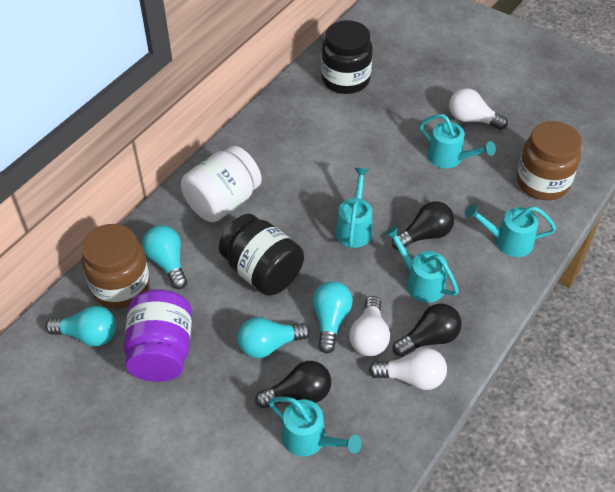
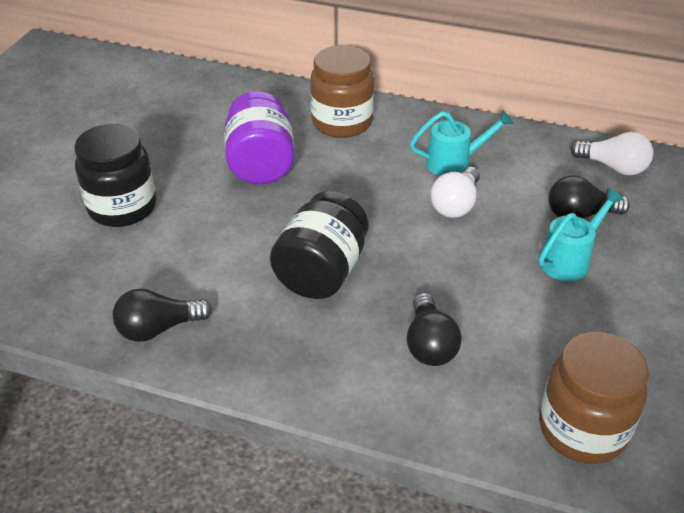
turquoise light bulb: [45,306,116,347] [142,225,187,289] [237,317,310,358] [313,281,353,354] = 4 -> none = 0
turquoise watering can: [268,397,362,456] [335,168,373,248] [384,226,459,303] [419,114,496,168] [465,204,556,257] = 5 -> [410,110,513,176] [539,188,624,281] = 2
white jar: [181,146,262,222] = 1 -> none = 0
white light bulb: [349,296,390,356] [369,348,447,390] [449,88,508,130] = 3 -> [430,167,480,218] [571,132,653,175] = 2

